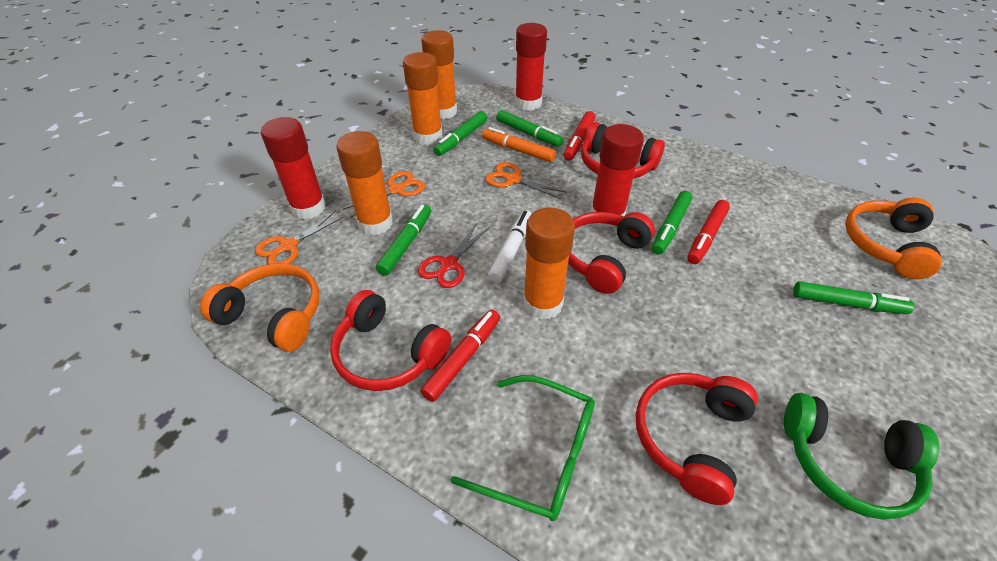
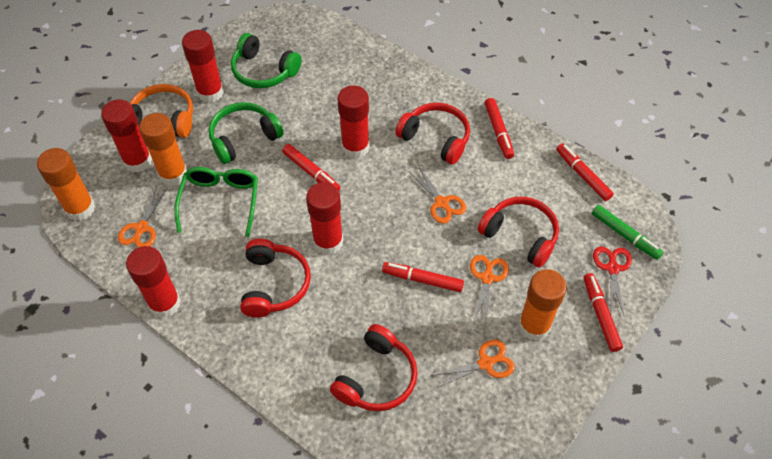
green headphones: [784,393,939,520] = 1 -> [209,102,284,164] [231,33,302,88] = 2
green marker: [376,204,431,276] [433,111,487,156] [496,110,563,147] [652,191,693,255] [793,281,914,314] = 5 -> [592,205,663,260] = 1
orange glue stick: [337,131,393,235] [403,52,443,145] [421,30,457,120] [523,207,575,320] = 4 -> [37,148,95,221] [139,113,187,186] [518,269,567,341] = 3
orange headphones: [200,263,320,351] [845,197,942,279] = 2 -> [130,84,193,138] = 1
orange marker: [482,127,556,162] = 1 -> none = 0
orange scissors: [255,211,344,264] [343,171,425,217] [486,162,567,199] = 3 -> [118,187,167,248] [408,166,466,224] [431,340,515,388] [470,255,509,326] = 4
red glue stick: [261,117,326,220] [515,23,547,111] [591,124,644,227] = 3 -> [101,99,152,172] [126,246,181,318] [182,30,224,103] [306,182,343,255] [338,85,370,159] = 5
red marker: [420,310,500,402] [563,111,595,160] [687,200,730,264] = 3 -> [282,144,341,191] [382,262,464,292] [485,98,514,159] [556,143,614,201] [584,273,623,352] = 5
white marker: [488,210,532,283] = 1 -> none = 0

